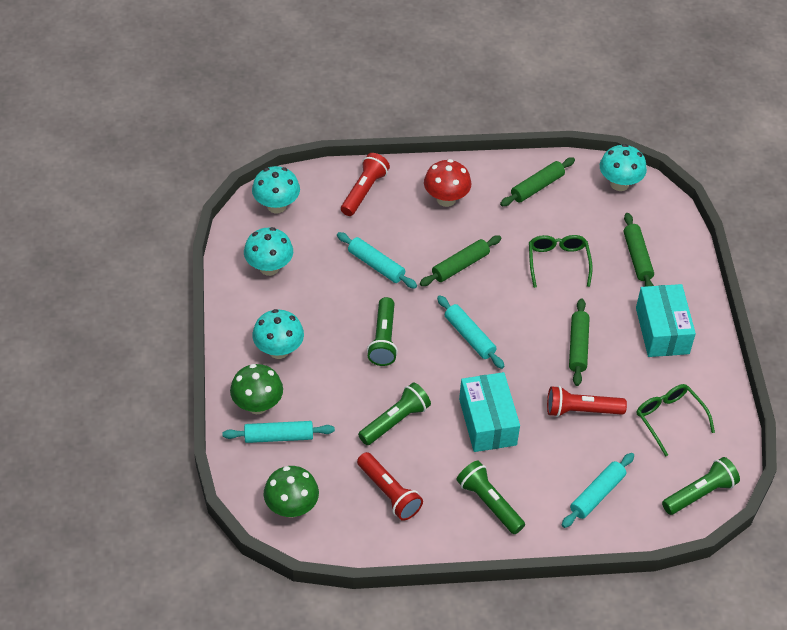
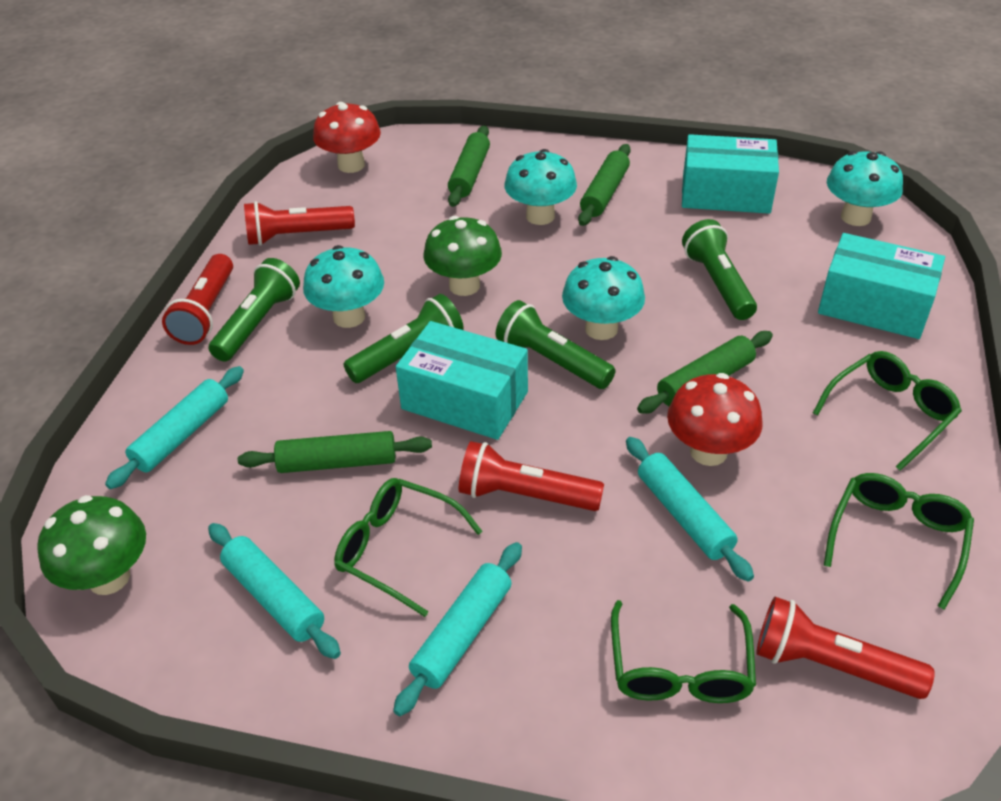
green glasses: [529,235,593,288] [637,384,715,457] = 2 -> [334,478,483,617] [611,600,756,703] [813,351,962,471] [824,473,974,610] = 4
red flashlight: [341,153,390,216] [357,452,423,521] [547,386,627,417] = 3 -> [162,254,233,345] [244,201,355,246] [459,441,604,511] [756,597,935,699] = 4
red mushroom: [424,159,471,207] = 1 -> [313,102,381,173] [667,373,763,466] = 2
turquoise box: [459,372,520,452] [636,284,696,357] = 2 -> [396,321,528,440] [682,134,779,214] [818,233,945,339] = 3

